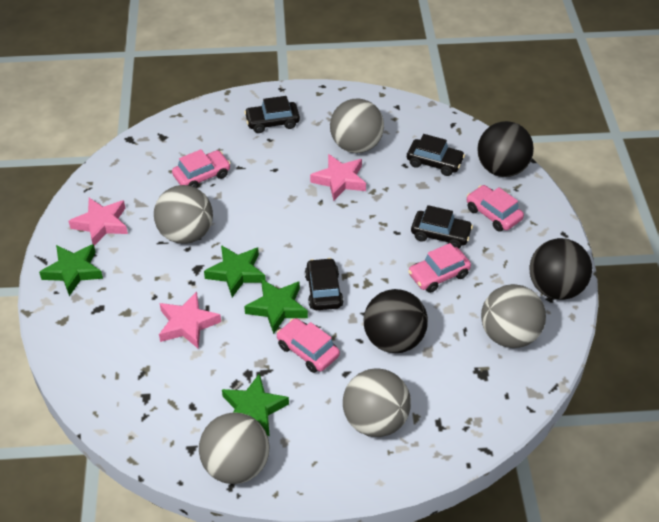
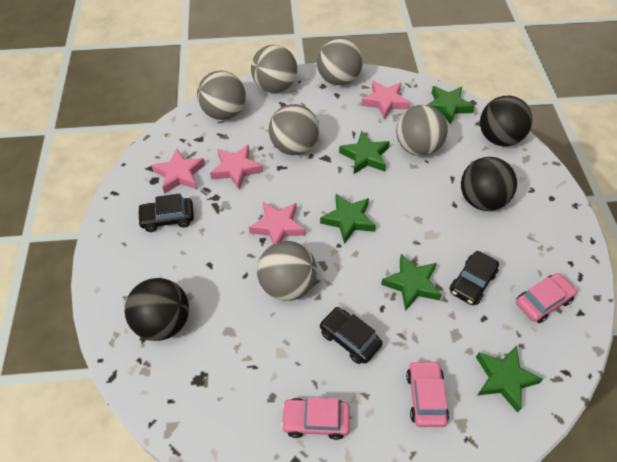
black car: [244,96,300,133] [305,258,344,310] [407,134,465,176] [411,205,473,248] = 4 -> [137,193,194,232] [320,307,383,364] [450,251,499,305] = 3
green star: [39,244,103,296] [204,245,266,297] [222,373,289,437] [244,279,308,334] = 4 -> [320,194,376,244] [339,131,390,175] [381,254,442,311] [427,86,475,125] [476,345,543,413] = 5
grey ball: [154,185,213,244] [199,412,269,484] [330,98,384,153] [343,369,411,437] [481,284,546,348] = 5 -> [197,70,246,120] [251,45,297,93] [257,241,317,301] [269,104,319,155] [317,38,363,85] [396,105,448,156] = 6
pink car: [172,149,231,188] [277,318,340,373] [408,243,471,293] [467,185,524,232] = 4 -> [281,398,350,440] [406,360,449,427] [516,273,577,323] = 3
pink star: [69,198,128,246] [159,292,221,349] [310,154,366,201] = 3 -> [151,148,205,194] [210,145,263,190] [249,202,305,244] [361,81,410,120] = 4

